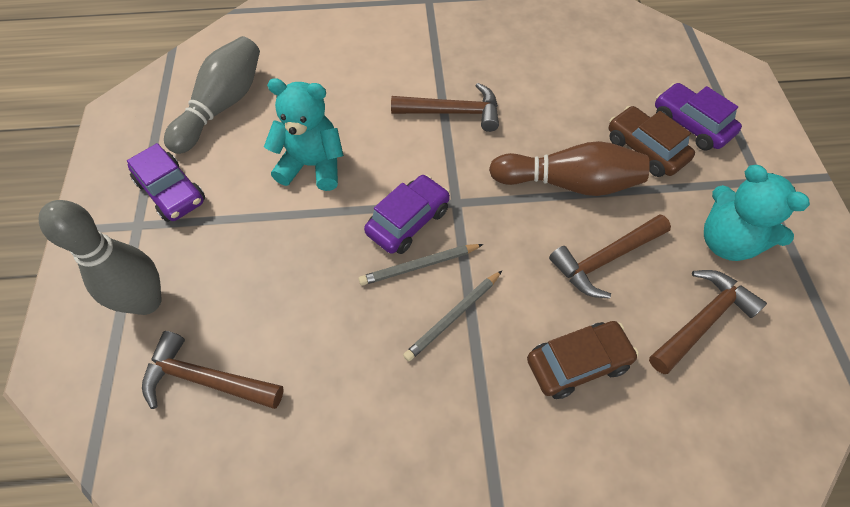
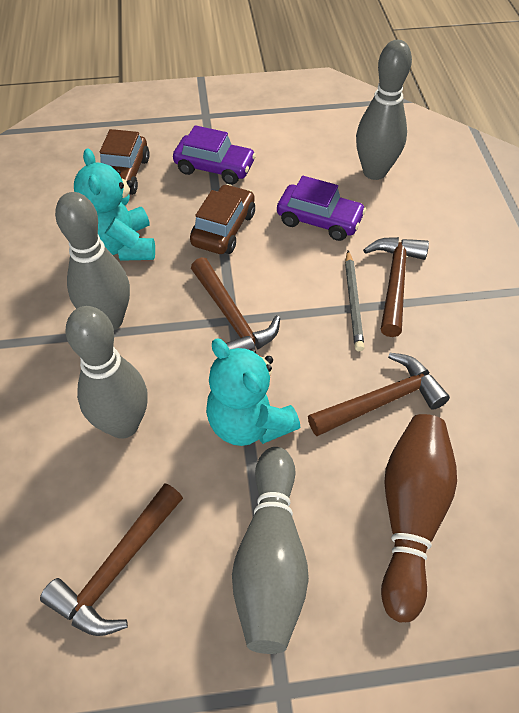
grey bowling pin: [39,200,162,315] [164,36,260,154] = 2 -> [55,192,130,330] [66,306,148,439] [232,447,309,654] [356,40,412,180] = 4
grey pencil: [359,244,483,286] [403,271,502,361] = 2 -> [345,250,364,351] = 1
purple car: [127,143,205,222] [364,175,450,254] [655,83,742,151] = 3 -> [173,125,256,185] [277,176,366,241] = 2

